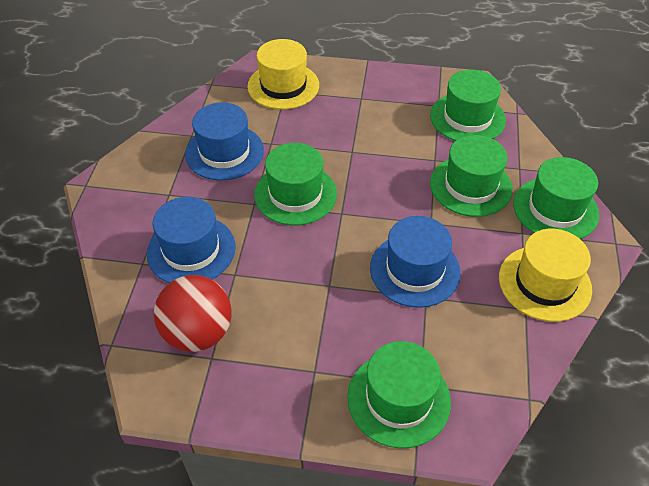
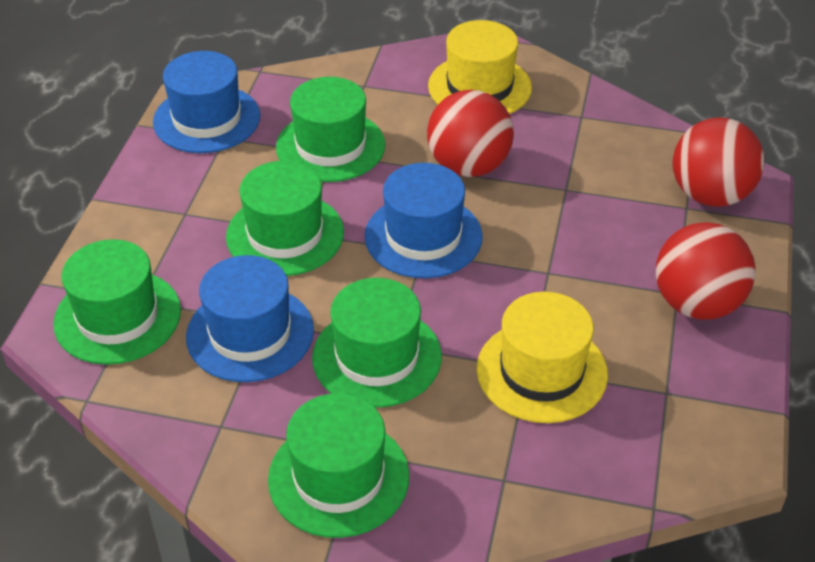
red ball: [154,275,232,352] = 1 -> [427,90,514,177] [656,222,756,320] [673,117,764,207] = 3

